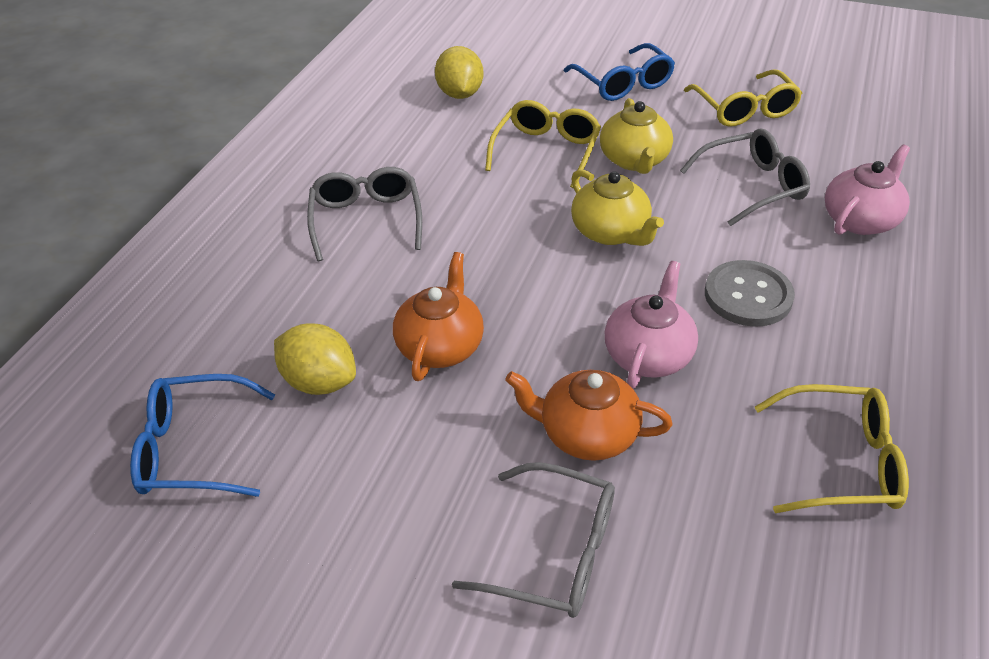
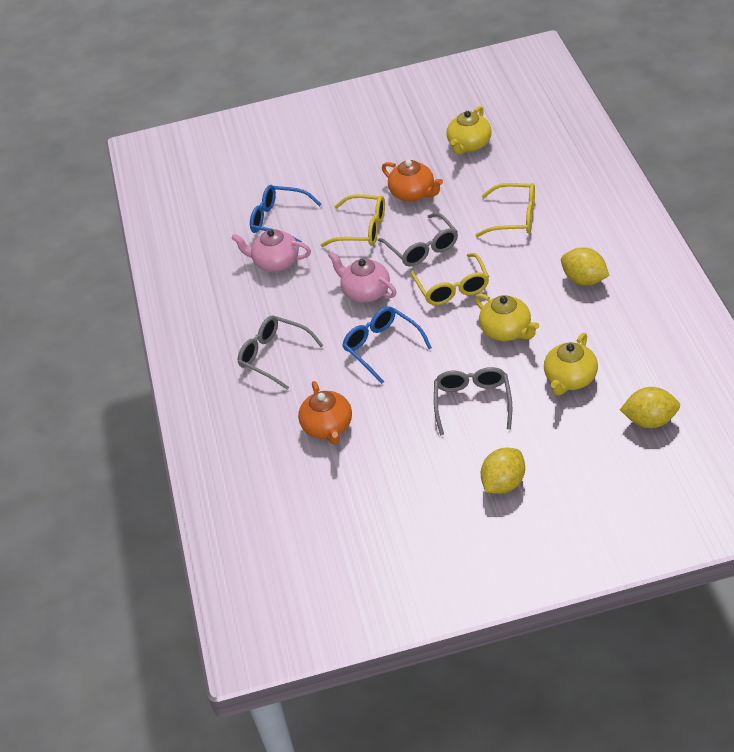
grey button: [705,260,795,327] = 1 -> none = 0
yellow lemon: [274,324,356,395] [435,46,484,99] = 2 -> [481,448,525,494] [561,247,609,285] [620,387,680,428] = 3
yellow teapot: [571,169,664,246] [600,98,673,174] = 2 -> [446,106,492,155] [475,294,539,341] [544,333,598,396] = 3

